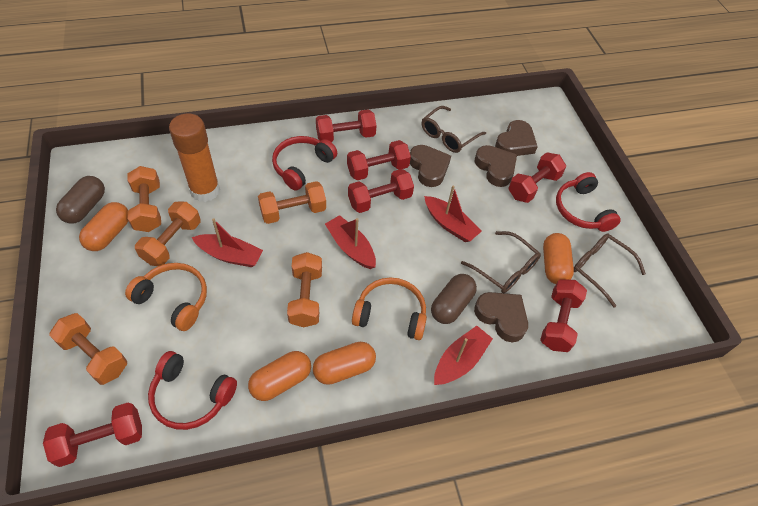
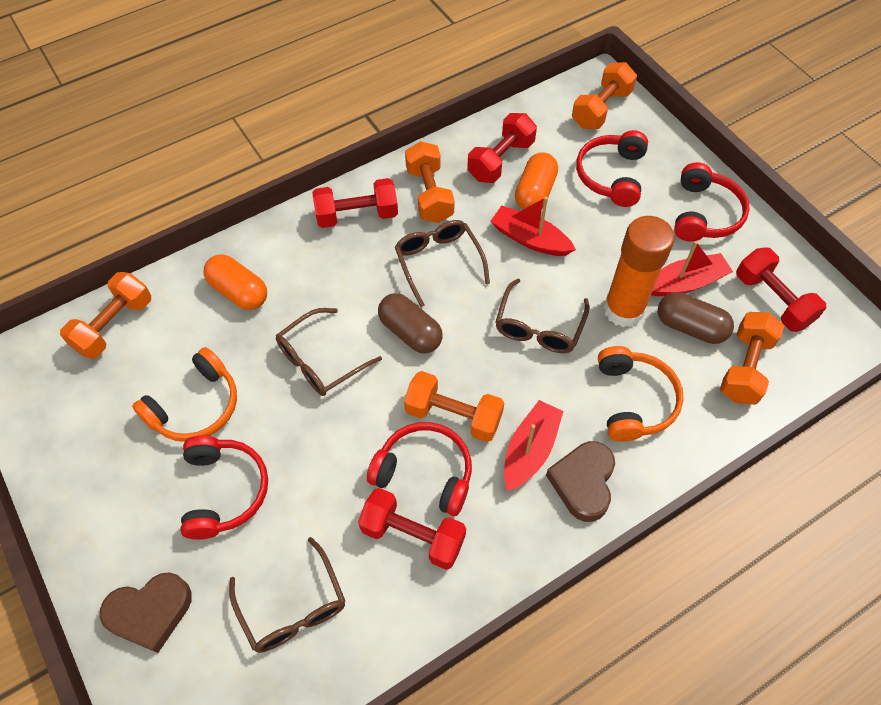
brown glasses: [422,106,486,153] [461,231,541,293] [574,233,646,308] = 3 -> [229,537,345,653] [276,308,382,396] [395,220,490,307] [496,279,590,353] = 4
brown heart: [410,145,451,187] [474,292,528,342] [475,145,517,187] [495,120,538,156] = 4 -> [100,572,192,653] [546,441,615,522] = 2
orange capsule: [79,202,128,251] [248,351,311,401] [313,342,376,385] [543,233,574,284] = 4 -> [203,254,267,310] [515,152,558,210] = 2
red boat: [192,218,263,267] [325,215,376,269] [424,185,482,242] [434,326,493,385] = 4 -> [491,197,576,256] [504,400,564,491] [651,241,733,296] = 3
red dumbbell: [43,402,142,467] [316,109,377,142] [347,140,411,180] [348,169,414,213] [509,152,566,203] [540,279,587,352] = 6 -> [312,178,398,228] [358,488,466,570] [467,113,537,183] [736,247,826,332] = 4
red headphones: [148,351,237,430] [272,136,337,190] [556,172,621,232] = 3 -> [180,436,268,540] [367,422,472,516] [576,130,648,207] [674,162,750,242] = 4

